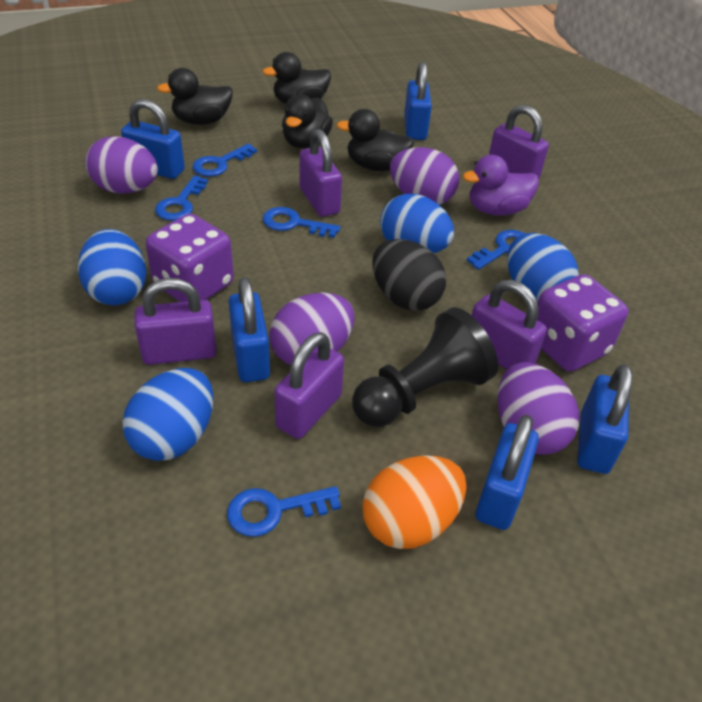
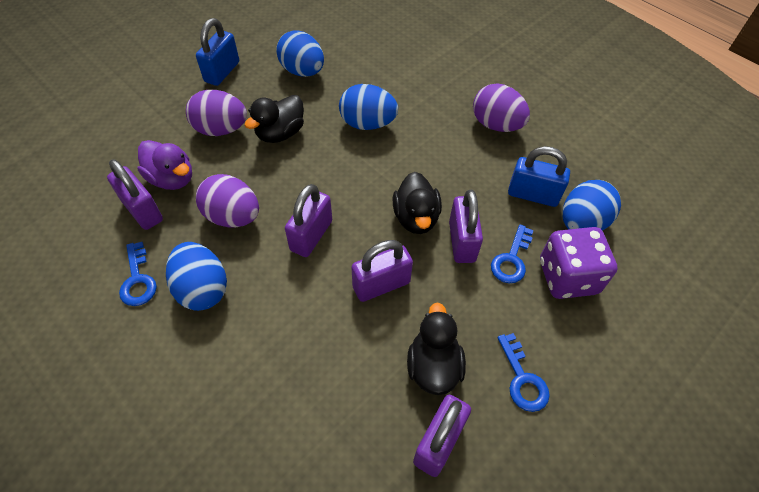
black duck: [157,68,233,125] [263,52,331,104] [282,94,333,149] [337,109,414,171] = 4 -> [244,95,304,143] [393,172,442,234] [407,302,466,395] = 3
black egg: [372,239,446,311] = 1 -> none = 0
black pawn: [352,307,498,427] = 1 -> none = 0
blue key: [155,175,208,221] [192,143,257,177] [227,486,341,537] [263,207,341,238] [467,230,525,270] = 5 -> [119,242,157,306] [491,224,534,283] [497,333,550,412] = 3
blue padlock: [121,99,185,179] [229,277,270,382] [404,62,432,140] [475,415,539,530] [577,364,633,474] = 5 -> [196,18,239,86] [508,146,570,207] = 2
orange egg: [362,455,467,549] = 1 -> none = 0
purple dice: [146,214,234,302] [537,274,629,372] = 2 -> [540,227,618,299] = 1
purple egg: [85,136,158,194] [269,292,354,365] [390,147,459,205] [498,362,580,455] = 4 -> [186,90,247,136] [196,174,259,227] [473,83,530,132] = 3

